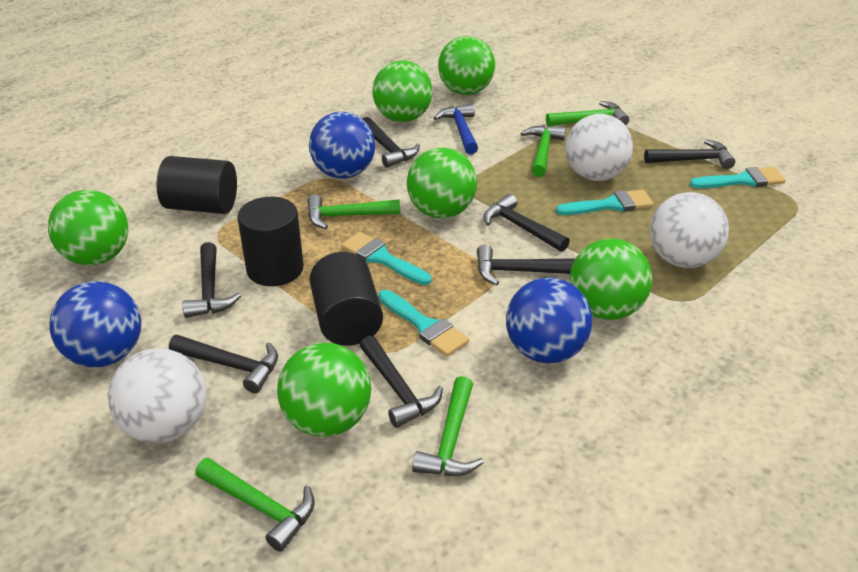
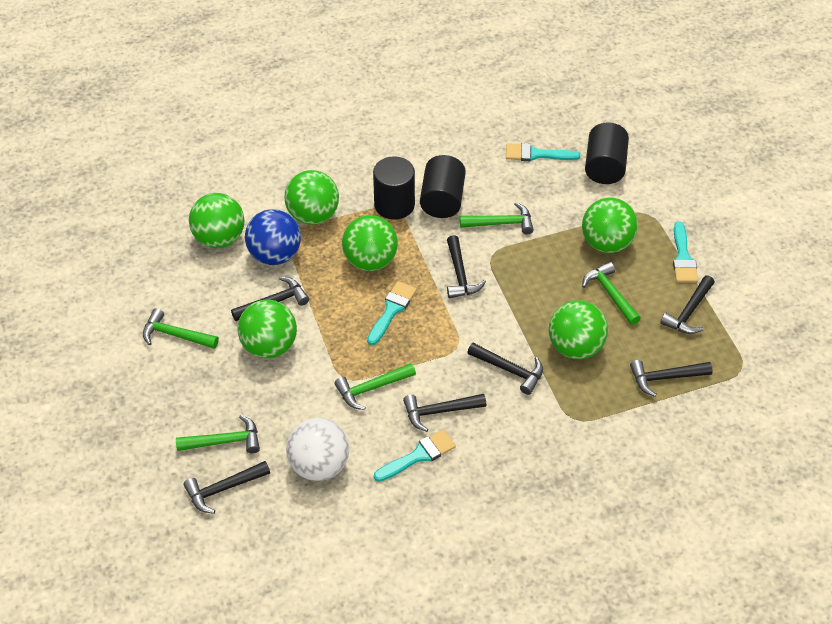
blue ball: [49,281,141,368] [309,112,375,179] [506,278,592,364] = 3 -> [245,209,301,265] = 1
blue hammer: [434,104,478,154] = 1 -> none = 0
white ball: [108,348,206,443] [565,114,633,181] [650,192,729,268] = 3 -> [286,418,349,481] = 1

